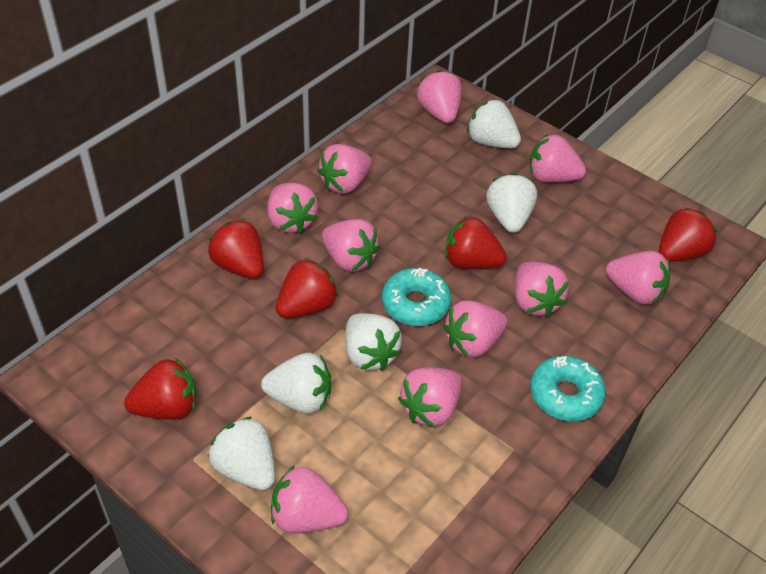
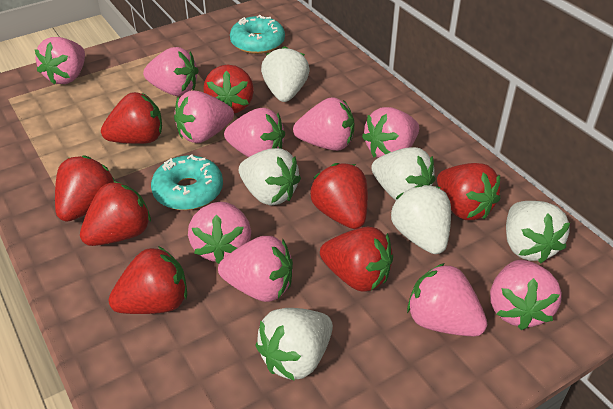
red strawberry: [124,358,196,420] [208,219,264,279] [276,258,338,318] [445,216,507,269] [659,207,718,262] = 5 -> [55,155,115,222] [80,181,151,246] [101,92,162,144] [108,246,187,314] [203,65,254,113] [310,163,368,229] [320,227,393,292] [437,163,500,220] = 8
white strawberry: [209,417,275,490] [261,353,331,414] [345,313,402,371] [467,99,521,148] [486,173,538,233] = 5 -> [239,148,301,206] [255,308,333,381] [261,46,309,102] [371,147,435,200] [391,184,451,254] [506,201,570,263] = 6

